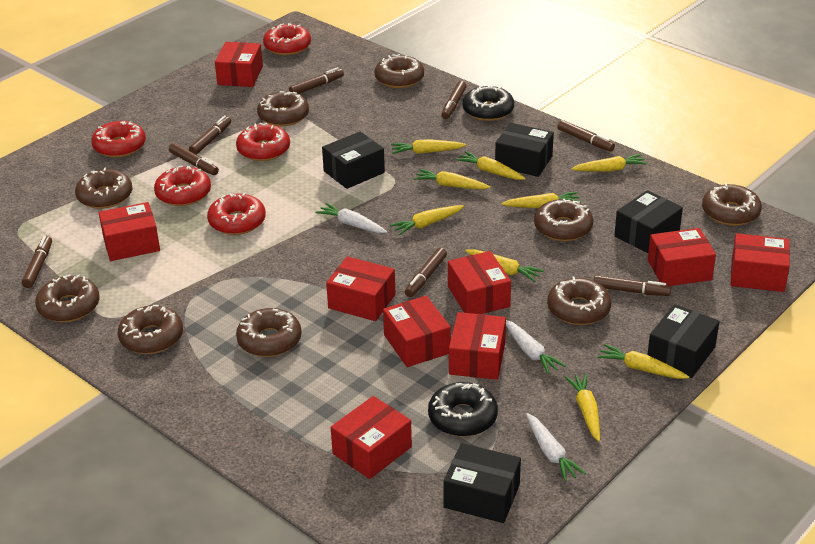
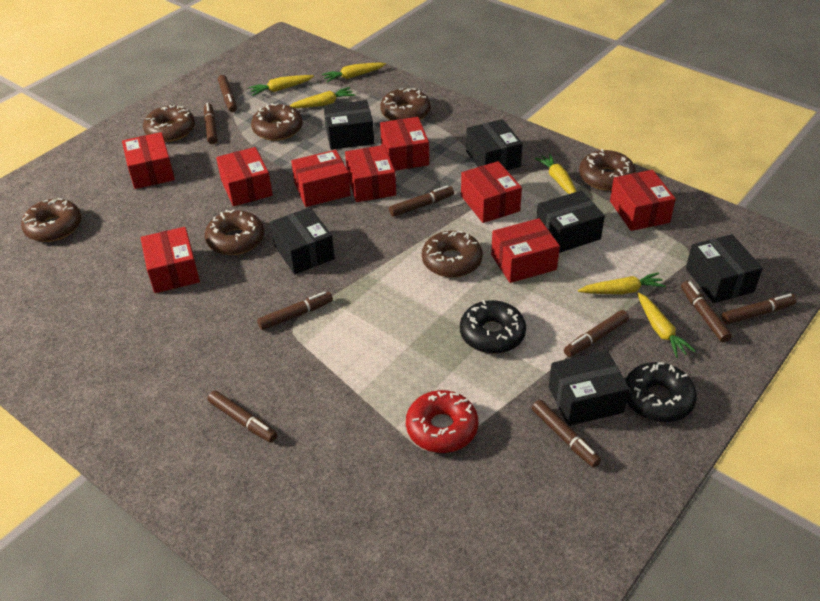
black box: [322,131,385,189] [443,443,521,523] [495,123,554,177] [614,190,683,253] [647,304,719,378] = 5 -> [270,207,335,274] [323,100,374,150] [466,119,523,170] [537,190,605,253] [549,350,630,426] [686,234,763,303] = 6
brown donut: [35,275,100,322] [75,168,133,209] [118,305,183,354] [236,308,302,357] [257,91,309,127] [374,54,424,88] [534,199,593,241] [547,276,611,325] [702,183,762,226] = 9 -> [21,198,81,242] [143,105,195,142] [205,210,264,255] [251,103,303,141] [380,88,431,121] [422,231,483,278] [579,149,636,191] = 7
brown marker: [22,236,52,288] [169,143,219,175] [189,116,231,155] [289,67,344,94] [405,248,447,297] [441,81,466,119] [557,120,615,152] [593,275,671,296] = 8 -> [204,103,217,144] [208,391,277,443] [218,75,237,112] [257,291,333,330] [389,185,454,217] [532,400,601,468] [564,310,629,357] [681,281,732,342] [721,294,797,324] = 9
red donut: [91,121,146,157] [154,166,211,206] [207,192,266,235] [236,123,290,161] [263,23,311,55] = 5 -> [406,390,478,453] = 1
white carrot: [316,203,387,233] [506,320,566,374] [526,413,586,482] = 3 -> none = 0
yellow carrot: [390,205,464,235] [391,139,466,154] [414,169,490,189] [456,151,526,180] [465,249,544,282] [501,192,581,208] [565,374,600,442] [571,154,647,172] [597,344,689,379] = 9 -> [248,75,314,96] [290,87,355,108] [322,63,386,82] [535,154,577,194] [578,272,666,294] [637,292,695,358] = 6

